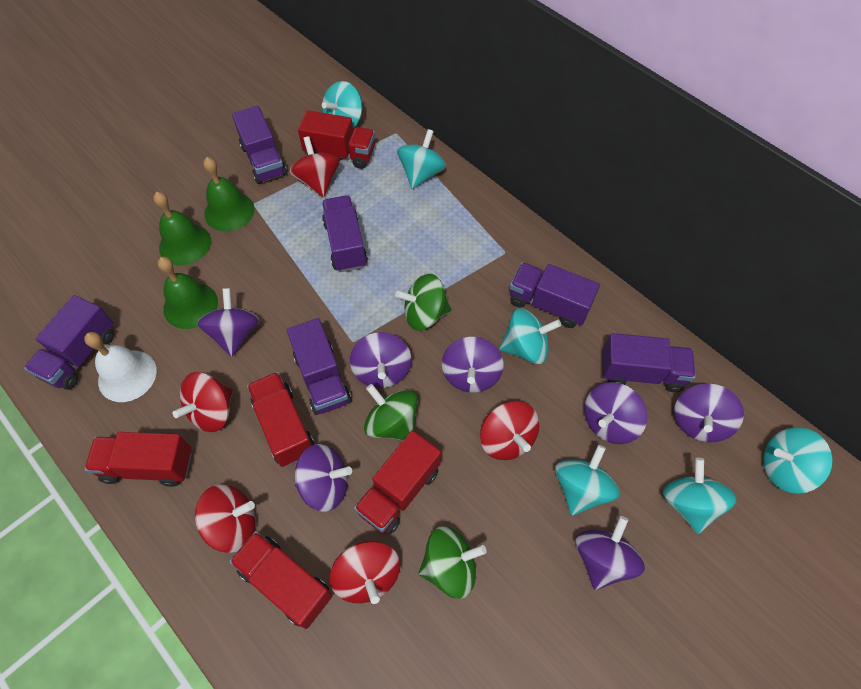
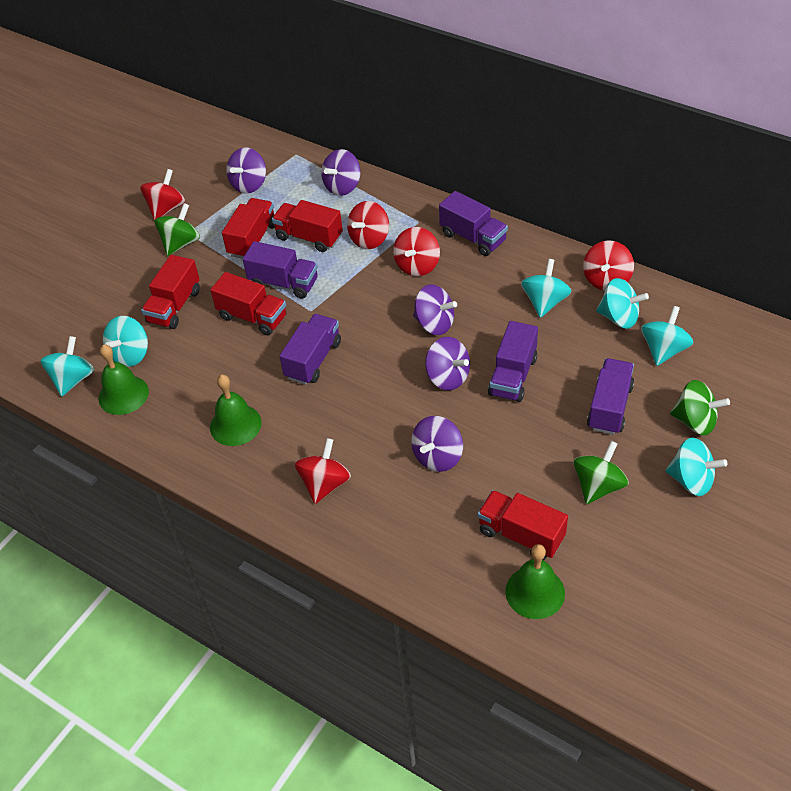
purple spinning top: [197,288,260,357] [294,444,352,512] [350,332,411,388] [442,337,503,393] [575,516,645,590] [584,382,647,444] [674,383,744,442] = 7 -> [226,147,266,194] [321,149,360,196] [411,416,463,472] [413,284,457,335] [425,337,470,390] = 5
purple truck: [24,295,114,390] [232,106,287,184] [287,318,351,415] [322,195,368,272] [510,262,600,328] [602,333,696,392] = 6 -> [243,241,318,299] [279,314,341,385] [439,191,508,256] [488,321,538,402] [587,358,634,435] = 5
white bell: [84,332,157,402] = 1 -> none = 0

